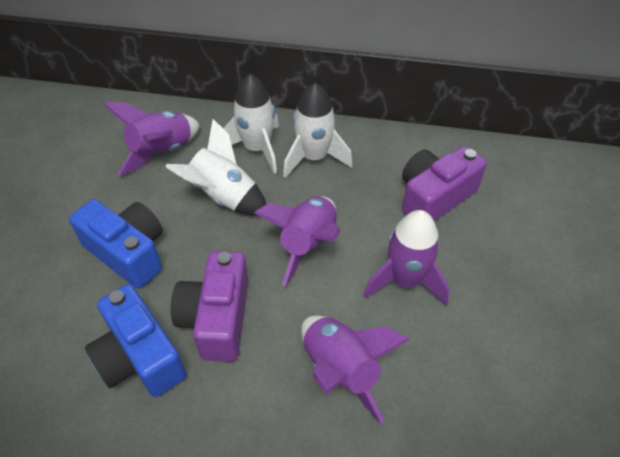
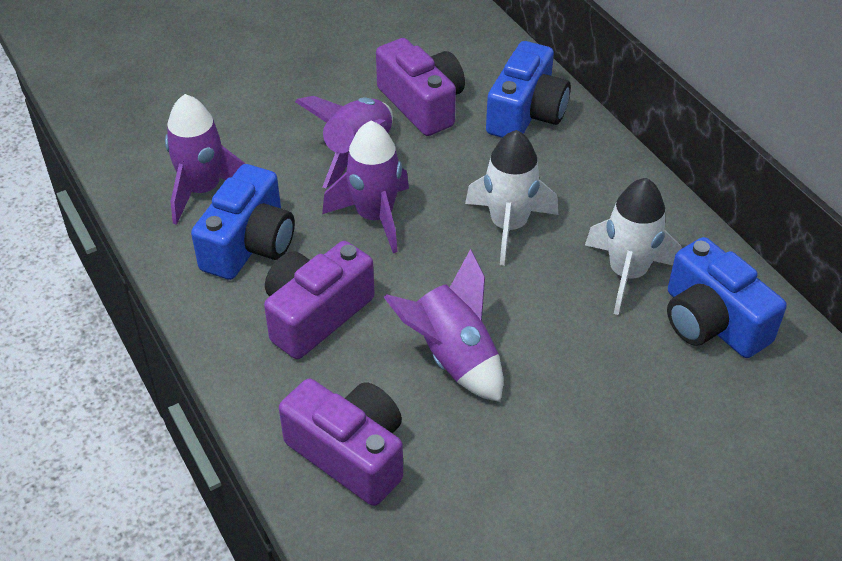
blue camera: [69,199,163,289] [85,284,186,397] = 2 -> [191,164,295,280] [486,41,571,138] [667,237,787,358] = 3
purple camera: [171,251,249,362] [402,146,487,221] = 2 -> [264,241,375,359] [279,379,403,506] [376,38,465,136] = 3
white rocket: [165,119,266,216] [223,74,279,174] [283,83,353,178] = 3 -> [465,130,558,266] [585,178,682,315] = 2

